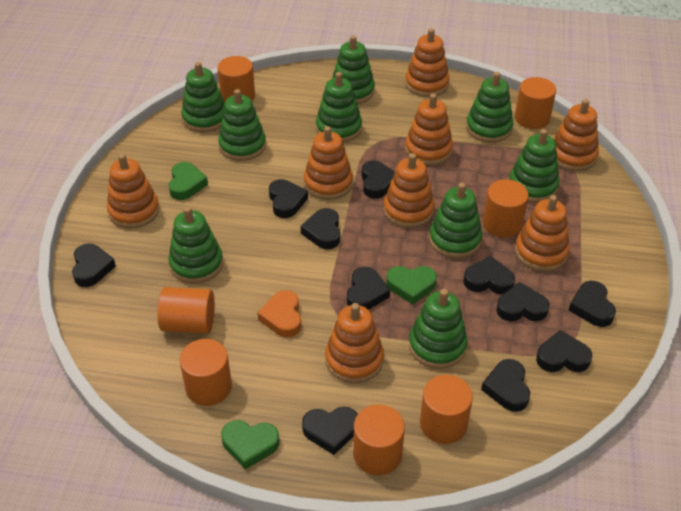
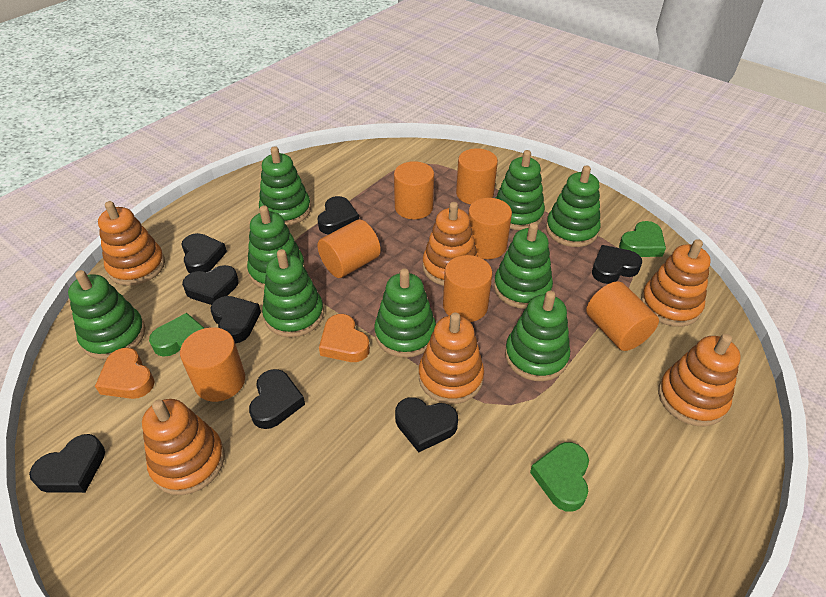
black heart: [72,243,116,287] [269,179,308,218] [301,208,340,249] [302,407,358,455] [347,267,390,310] [362,160,395,199] [463,256,515,294] [481,359,530,412] [496,282,549,321] [536,330,592,372] [569,281,616,327] = 11 -> [29,434,105,493] [181,233,227,273] [182,265,239,305] [210,296,261,344] [249,369,305,429] [317,196,359,234] [395,397,458,452] [592,245,642,284] = 8
orange heart: [258,290,301,337] = 1 -> [95,348,155,399] [319,314,370,362] = 2
orange stacking toy: [107,154,159,229] [304,126,353,200] [325,303,384,383] [383,153,434,228] [405,28,450,97] [405,93,453,166] [515,195,570,272] [554,99,599,171] = 8 -> [98,201,165,286] [142,399,225,495] [419,312,484,404] [422,202,478,286] [641,239,711,327] [658,334,741,426] = 6

